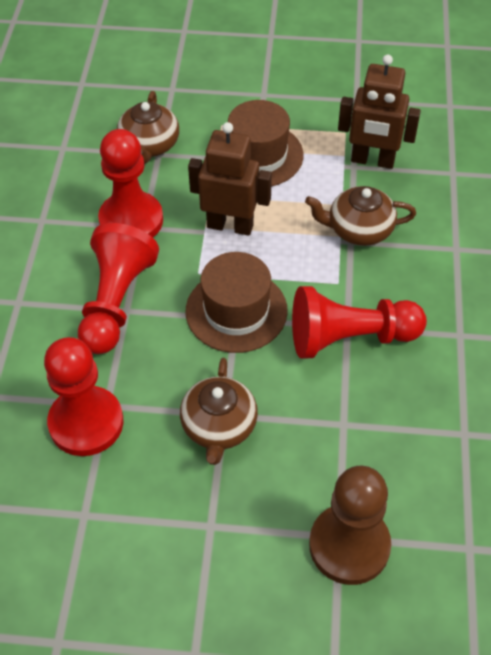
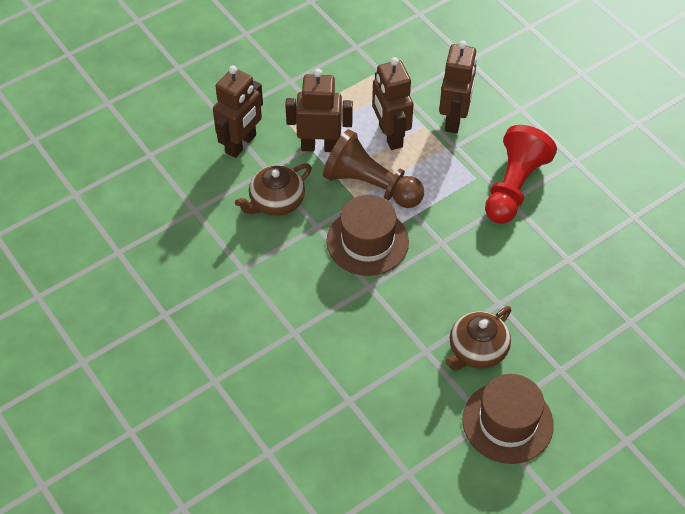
brown robot: [188,122,272,236] [338,54,421,169] = 2 -> [213,66,263,158] [285,69,353,152] [372,57,414,150] [439,40,477,134] = 4
brown teapot: [117,91,179,164] [180,358,258,465] [305,186,416,246] = 3 -> [235,163,312,216] [445,306,511,370] = 2
red pawn: [44,337,123,456] [78,223,159,354] [98,129,163,238] [292,286,427,359] = 4 -> [485,125,557,224] = 1

